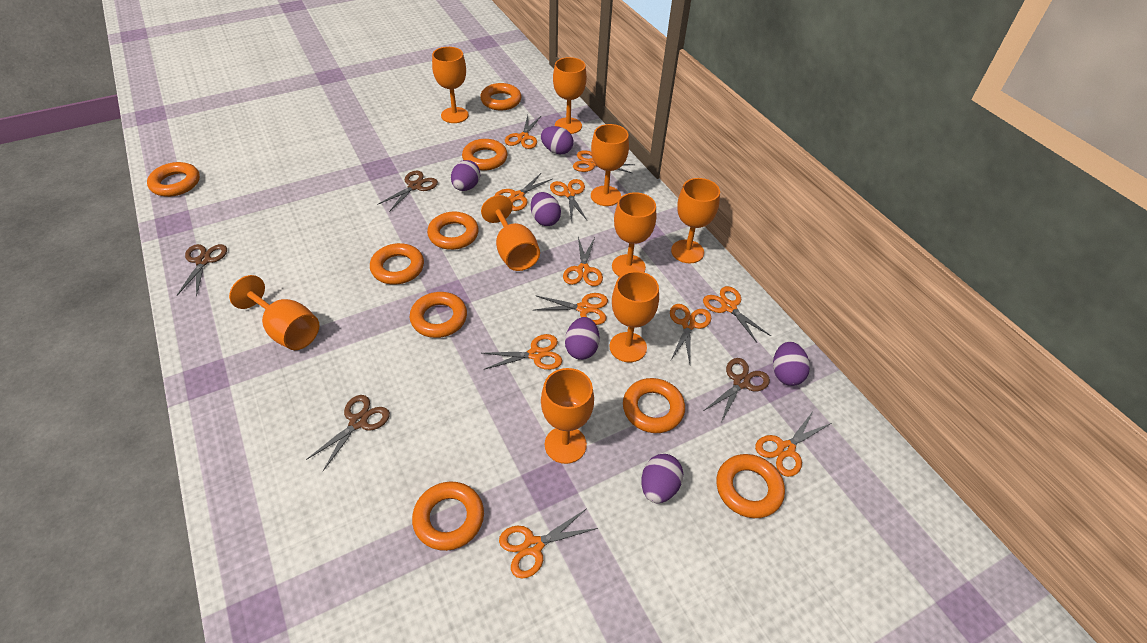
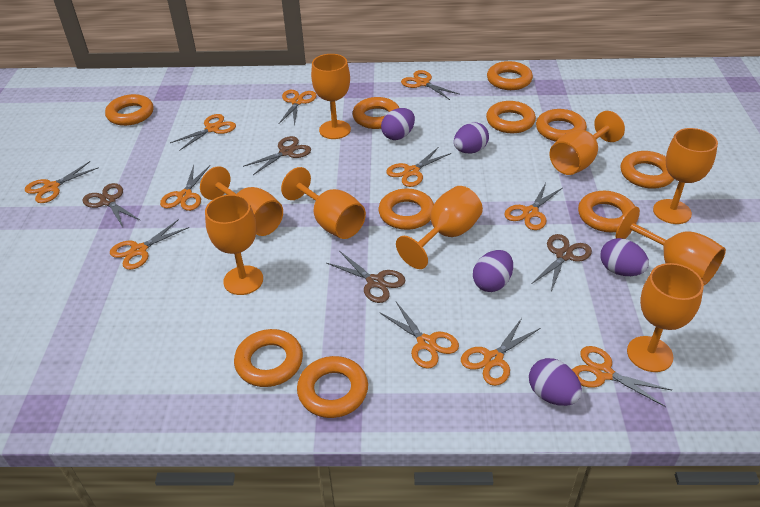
orange ring: [147,162,200,197] [370,243,424,285] [410,292,467,338] [412,482,484,551] [427,212,479,250] [462,139,507,171] [480,83,522,111] [623,378,685,433] [716,454,785,518] = 9 -> [105,94,154,126] [234,329,303,387] [297,356,368,418] [353,97,399,129] [379,189,434,230] [486,101,536,133] [487,61,533,90] [536,109,587,142] [578,191,635,233] [621,151,674,189] = 10
purple egg: [451,160,480,191] [531,192,561,226] [541,126,573,155] [565,317,600,360] [641,454,683,503] [773,342,810,386] = 6 -> [381,108,415,140] [454,122,489,154] [473,250,513,292] [529,358,582,406] [600,238,649,276] = 5

